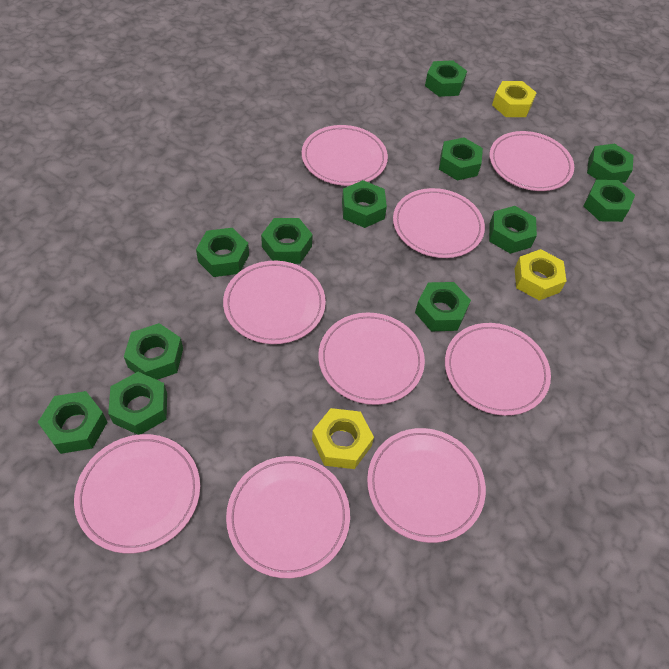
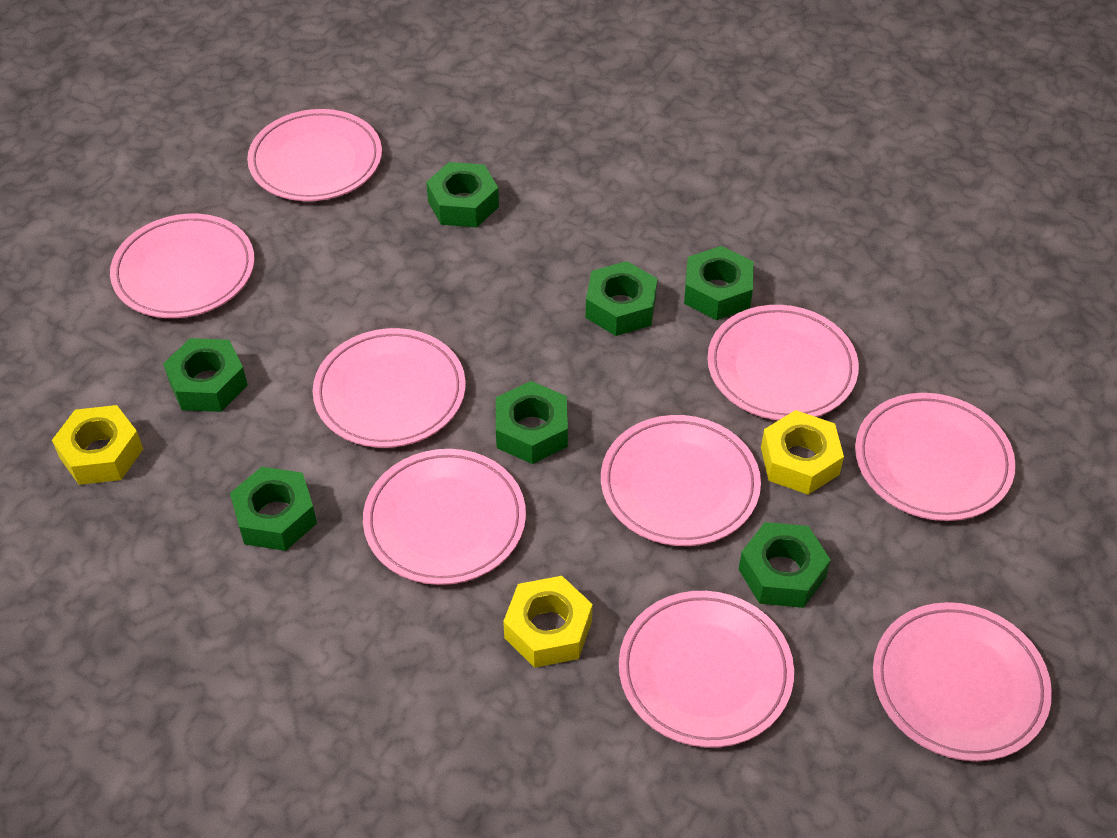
green nut: [38,391,107,454] [108,372,167,435] [124,323,183,380] [196,228,249,277] [261,218,313,264] [342,180,387,228] [415,282,471,331] [425,60,467,97] [439,137,483,181] [489,206,537,254] [584,180,635,222] [587,143,634,183] = 12 -> [163,338,248,412] [230,467,317,551] [426,162,499,227] [496,381,568,464] [586,261,657,336] [684,246,754,320] [739,522,831,608] = 7

